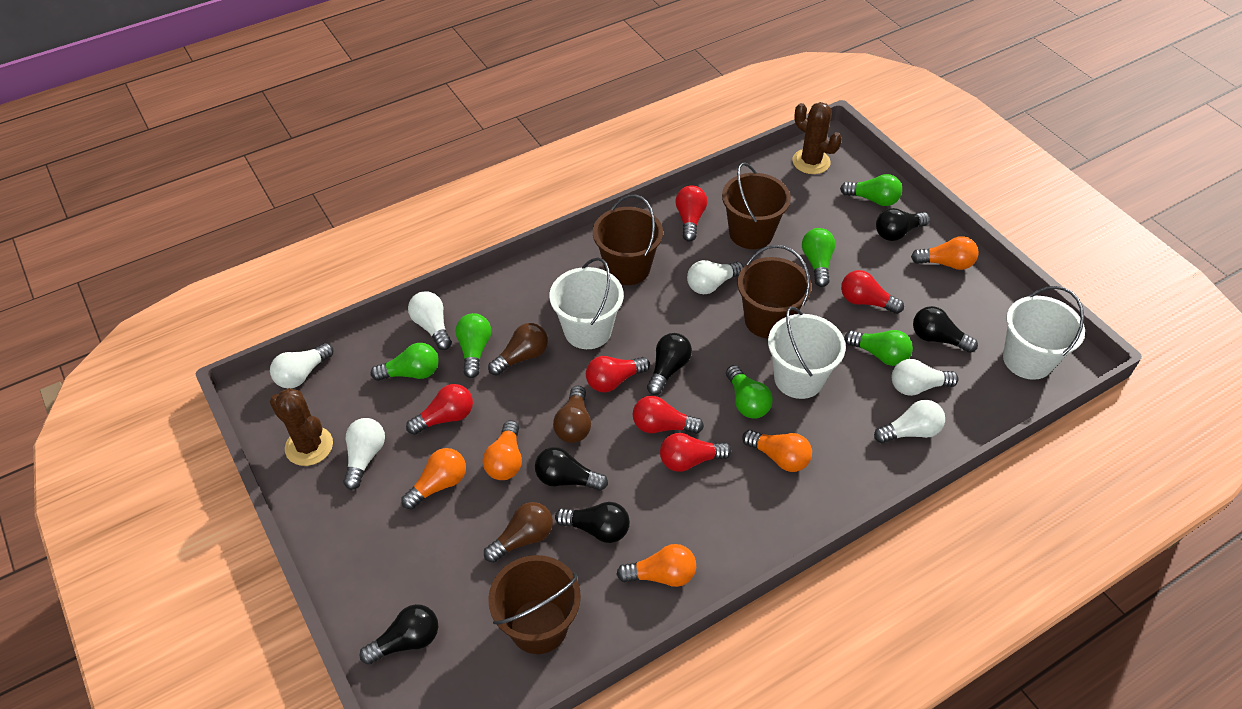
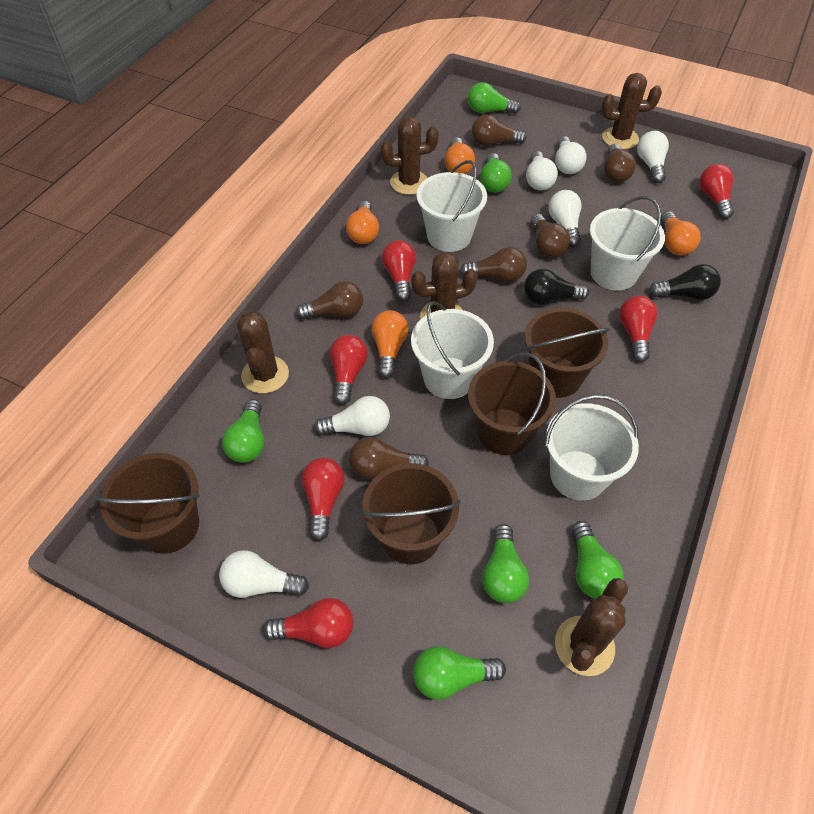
black light bulb: [359,604,438,665] [535,447,608,491] [555,502,630,543] [647,333,692,395] [876,208,930,241] [913,306,978,353] = 6 -> [524,269,589,305] [649,264,721,300] = 2
brown cactus: [270,388,333,466] [792,102,842,174] = 2 -> [237,311,289,393] [380,117,439,195] [411,252,478,319] [555,578,628,676] [601,73,662,149] = 5
brown light bulb: [484,502,553,563] [488,323,548,376] [553,385,591,443] = 3 -> [296,281,363,320] [349,437,429,479] [460,247,527,282] [471,115,526,146] [531,214,570,258] [604,144,636,182] = 6
orange light bulb: [401,448,466,509] [483,420,522,480] [616,544,696,587] [742,430,812,472] [911,236,978,270] = 5 -> [346,201,379,244] [371,310,408,378] [444,137,475,174] [661,211,701,256] = 4
white bucket: [549,258,624,349] [768,306,846,399] [1003,286,1085,380] = 3 -> [411,302,494,399] [417,160,487,252] [545,395,639,501] [590,196,665,290] = 4

